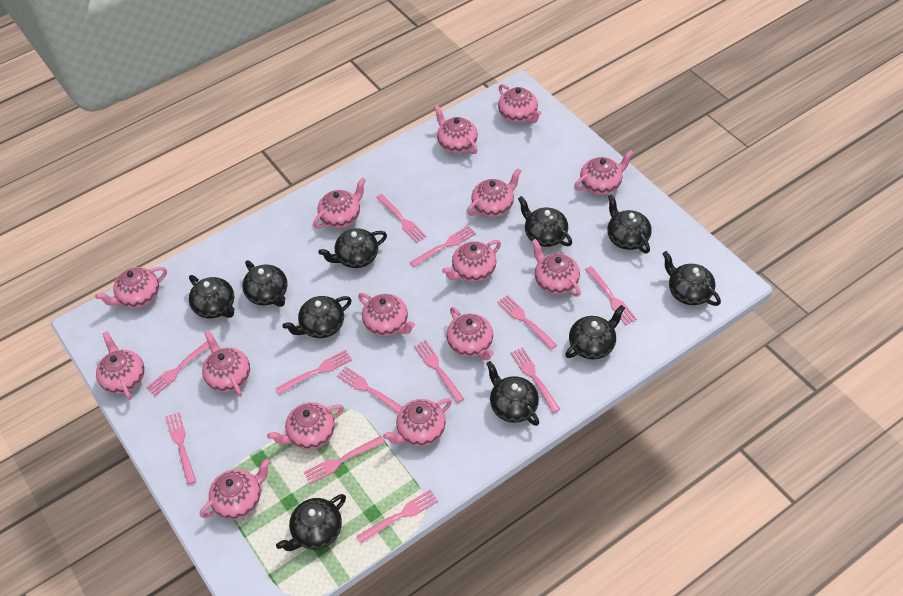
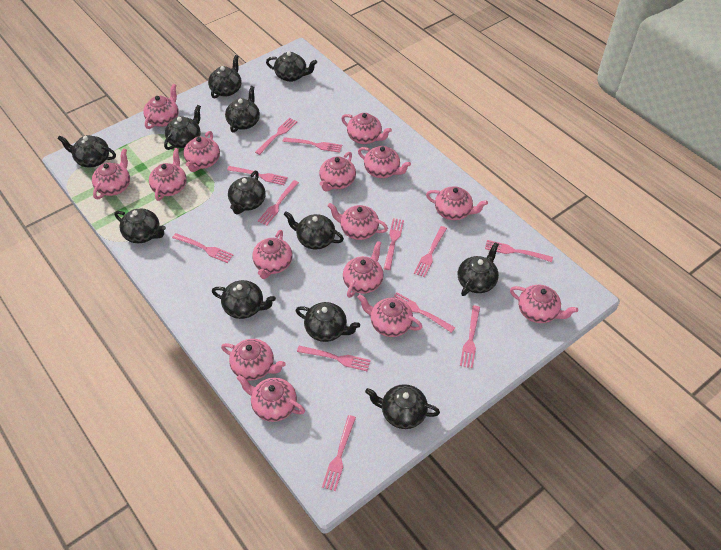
black teapot: [189,275,235,318] [242,260,287,307] [276,494,346,551] [283,296,352,338] [318,228,387,268] [486,361,539,426] [518,196,572,247] [565,305,625,359] [607,194,652,253] [662,251,721,306] = 10 -> [57,135,116,168] [115,209,166,243] [164,105,201,150] [208,55,242,98] [212,280,276,319] [225,86,260,133] [228,171,266,214] [266,51,317,82] [284,211,344,250] [295,302,360,342] [365,384,440,429] [458,242,499,296] = 12

